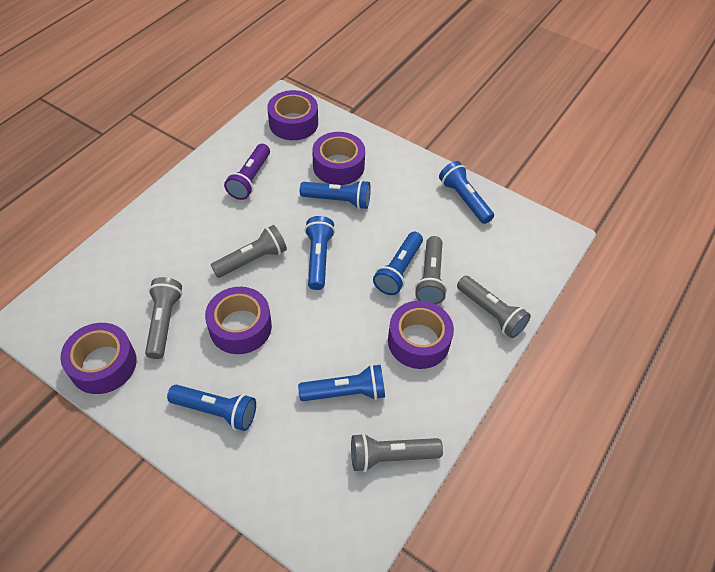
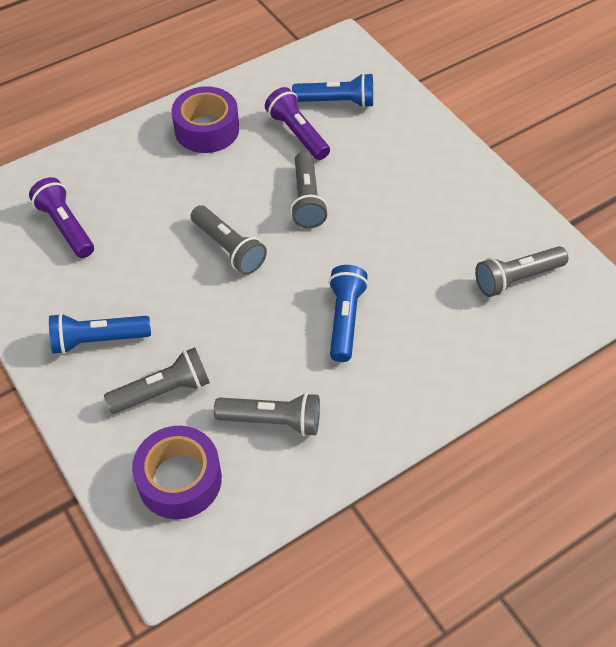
blue flashlight: [167,385,256,431] [298,364,385,401] [300,180,371,209] [305,216,335,290] [373,232,423,295] [439,161,494,224] = 6 -> [49,313,151,354] [292,73,373,108] [329,265,368,362] = 3
purple flashlight: [224,144,270,200] = 1 -> [29,177,94,258] [265,87,330,160] = 2
purple tape: [60,323,137,394] [205,287,272,354] [267,90,318,140] [312,132,365,185] [388,301,454,369] = 5 -> [132,426,222,519] [172,86,239,153] = 2

